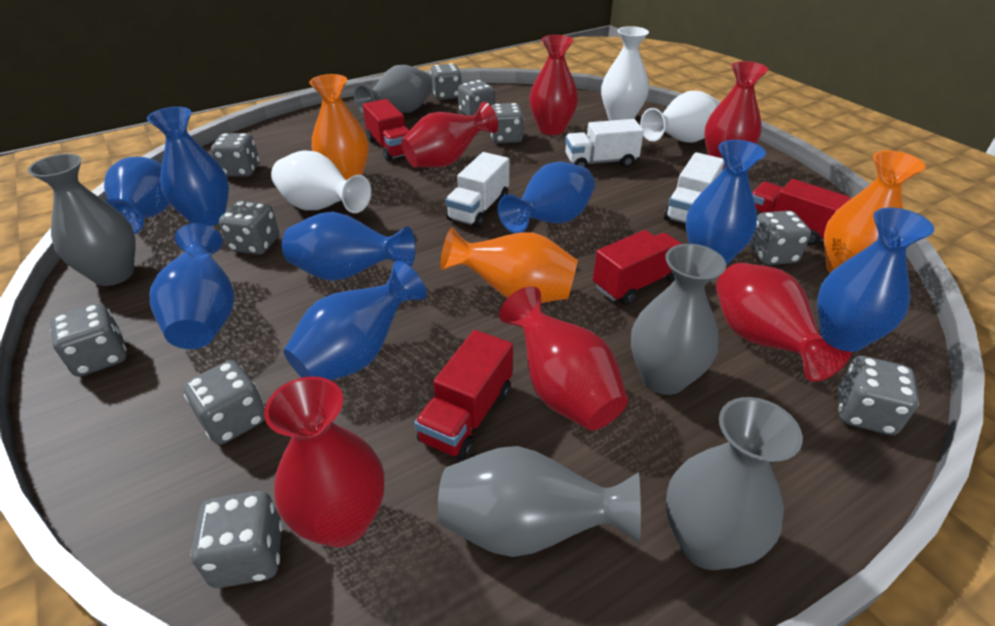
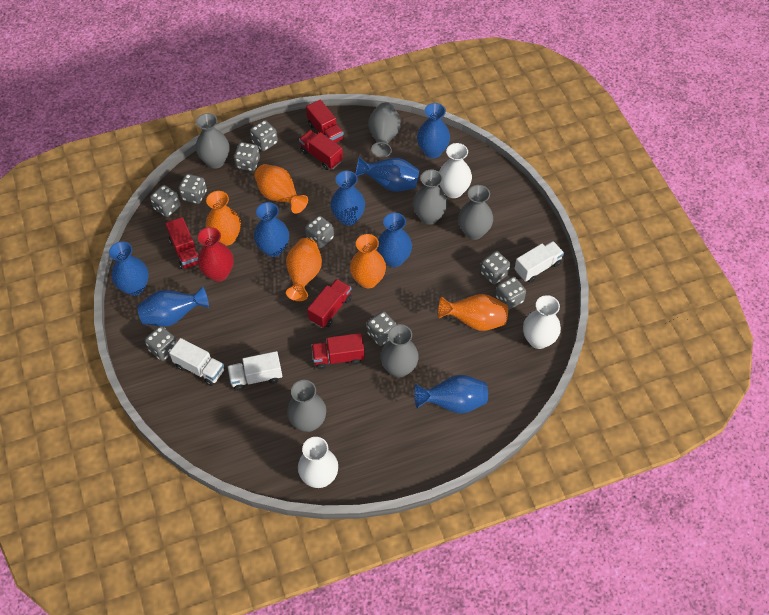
grey dice: [50,303,127,377] [183,360,265,445] [191,491,283,588] [211,133,259,177] [219,201,279,255] [430,63,462,100] [458,80,495,116] [491,103,524,143] [748,211,811,265] [838,356,919,435] = 10 -> [145,326,177,361] [150,185,180,217] [178,174,207,204] [234,142,260,171] [250,120,278,151] [305,215,334,248] [367,311,396,346] [480,251,511,284] [496,276,526,310] = 9
grey vase: [28,154,136,286] [354,65,433,114] [438,446,641,557] [631,244,726,395] [666,397,803,570] = 5 -> [196,113,229,169] [287,380,326,432] [368,102,401,158] [381,324,419,377] [413,170,448,225] [458,185,493,240] = 6
orange vase: [309,74,369,181] [440,227,578,303] [824,150,926,273] = 3 -> [206,191,241,246] [254,164,308,213] [286,238,322,301] [350,234,386,288] [438,294,508,331] = 5
red truck: [363,99,410,161] [414,330,513,460] [593,230,682,305] [752,179,851,246] = 4 -> [165,217,198,270] [299,130,343,170] [306,100,344,143] [307,279,352,328] [311,333,365,369] = 5
red vase: [264,376,384,547] [401,102,498,168] [499,286,628,431] [529,35,578,135] [704,61,769,169] [716,263,853,382] = 6 -> [197,227,234,282] = 1

